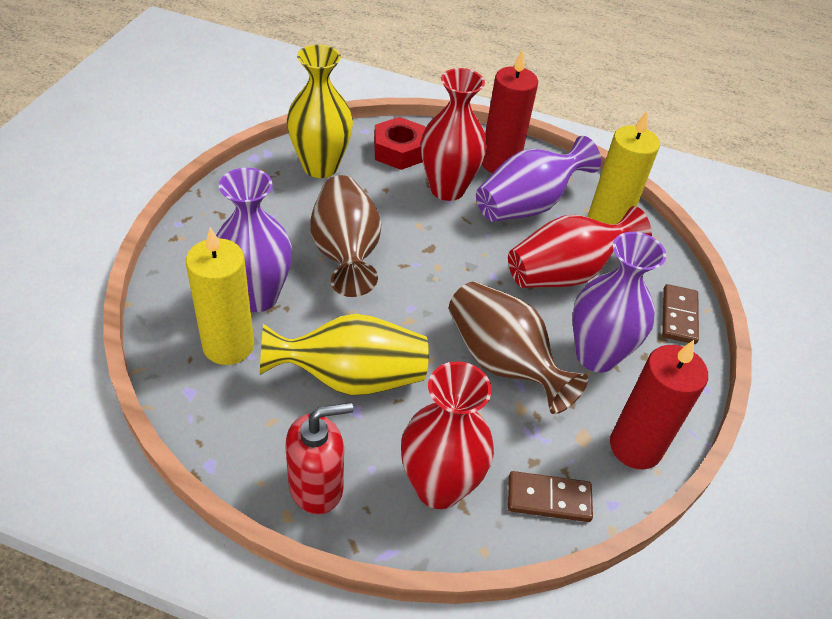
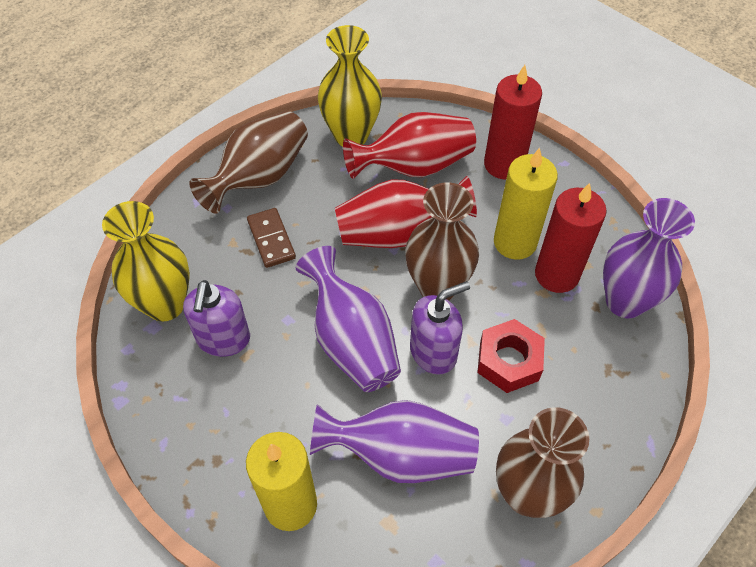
brown domino: [508,471,593,522] [662,284,699,344] = 2 -> [247,208,296,268] = 1
brown vase: [310,175,381,297] [449,282,588,414] = 2 -> [189,111,308,214] [405,182,479,301] [496,407,589,518] = 3
purple soap dispenser: none = 0 -> [183,280,250,357] [410,281,470,375] = 2
red soap dispenser: [285,402,353,515] = 1 -> none = 0
red vase: [401,361,494,509] [421,68,487,201] [508,206,652,288] = 3 -> [335,176,477,248] [343,112,476,179] = 2

